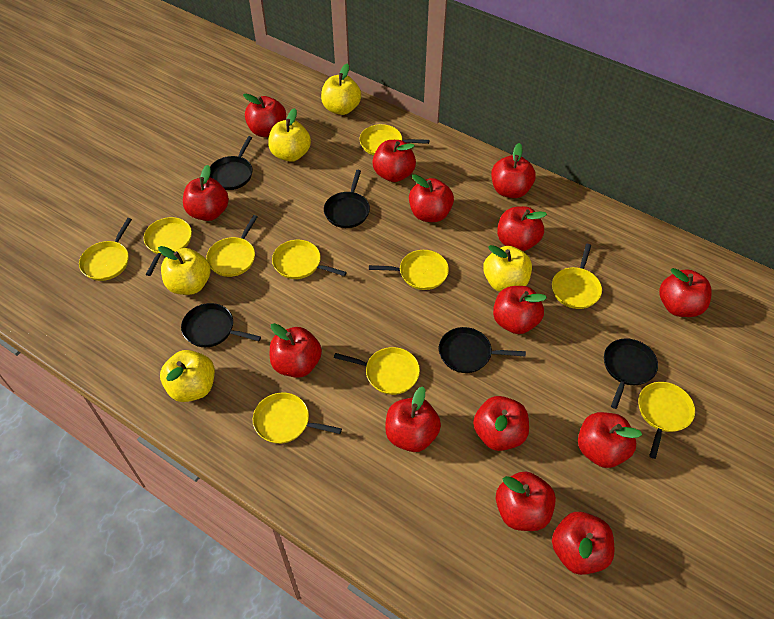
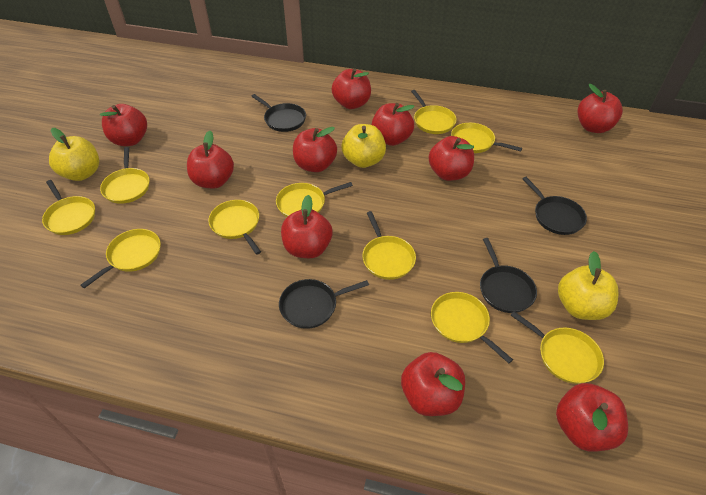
black pan: [181,303,261,347] [210,136,253,190] [324,170,370,228] [439,327,526,373] [604,338,658,409] = 5 -> [251,94,306,132] [279,279,369,329] [480,238,537,313] [522,177,587,235] = 4
red apple: [183,165,229,221] [243,94,286,137] [270,323,322,378] [372,140,416,182] [385,387,441,452] [409,174,454,222] [473,396,529,451] [491,143,536,198] [493,286,547,334] [496,471,556,531] [497,206,547,251] [552,512,614,575] [578,412,642,468] [659,268,712,317] = 14 -> [100,104,147,146] [187,131,234,189] [281,195,332,258] [293,127,337,172] [332,68,371,109] [372,103,415,146] [401,352,465,416] [429,136,474,181] [556,383,628,452] [577,84,623,133] = 10
yellow apple: [158,246,211,295] [160,350,215,402] [268,108,311,162] [321,63,361,115] [483,245,532,292] = 5 -> [49,128,99,181] [342,124,386,168] [558,251,618,320] = 3

